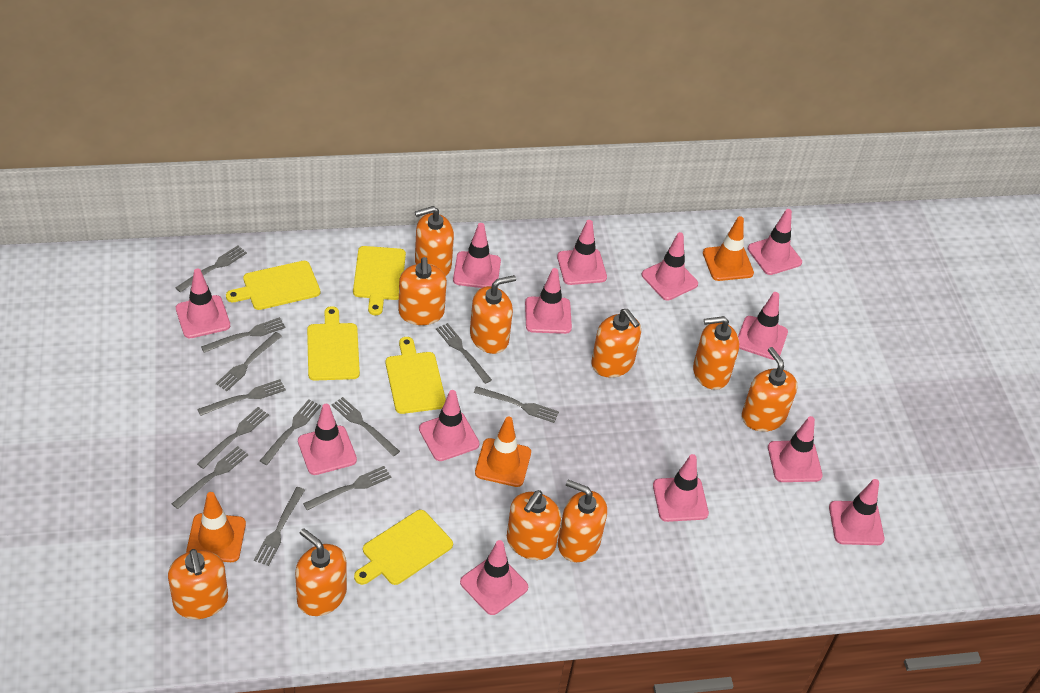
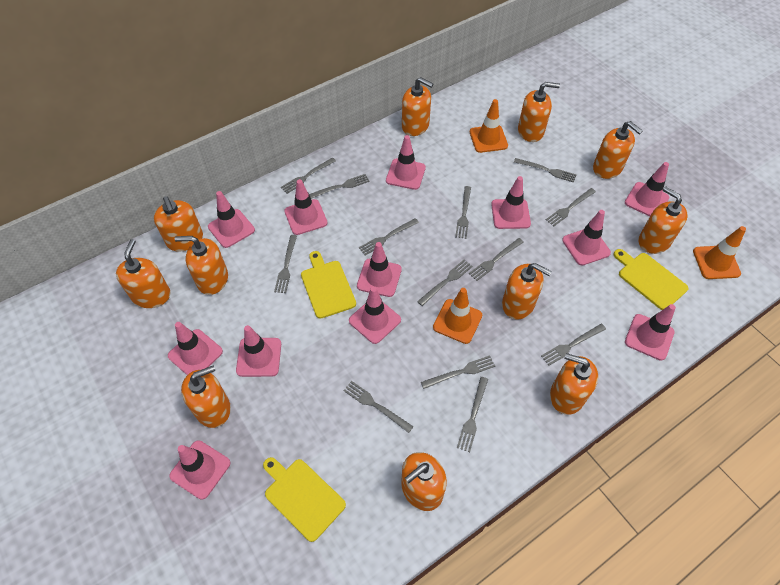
grey fork: [172,446,249,509] [176,245,247,293] [197,379,286,416] [197,407,269,469] [201,317,286,353] [216,332,282,391] [254,487,305,566] [260,399,321,465] [303,466,391,511] [332,397,400,456] [436,323,492,384] [474,386,559,423] = 12 -> [274,235,297,293] [281,157,336,194] [309,174,370,199] [343,381,413,433] [359,218,419,255] [417,260,473,306] [421,355,495,389] [455,186,471,239] [457,377,488,452] [469,238,524,281] [514,158,576,183] [541,324,606,366] [546,188,596,226] = 13
orange soap dispenser: [168,549,228,619] [295,528,347,616] [398,257,447,325] [415,206,454,276] [470,275,516,354] [507,490,561,560] [558,480,607,562] [592,309,641,378] [693,316,739,390] [742,347,797,432] = 10 -> [116,239,170,308] [154,196,203,251] [175,236,228,295] [181,365,231,428] [401,452,447,511] [402,77,433,136] [502,263,552,319] [518,82,560,142] [550,353,598,415] [593,121,643,179] [639,186,688,254] = 11
pink traffic cone: [176,268,230,338] [298,404,357,475] [419,390,479,461] [453,223,501,288] [460,540,528,615] [525,268,572,334] [557,220,607,285] [642,232,698,301] [653,454,709,522] [738,292,788,360] [748,209,802,275] [768,416,823,482] [829,479,885,545] = 13 -> [168,322,223,375] [169,440,230,500] [208,191,255,248] [236,325,281,377] [284,179,328,235] [349,287,401,344] [357,242,402,297] [386,135,426,190] [491,176,531,229] [562,210,611,265] [625,162,669,216] [625,304,676,361] = 12
yellow cutting board: [226,261,320,310] [307,306,360,381] [353,246,406,315] [354,510,453,585] [385,337,446,414] = 5 -> [263,457,346,542] [301,251,356,319] [614,249,688,310] = 3

